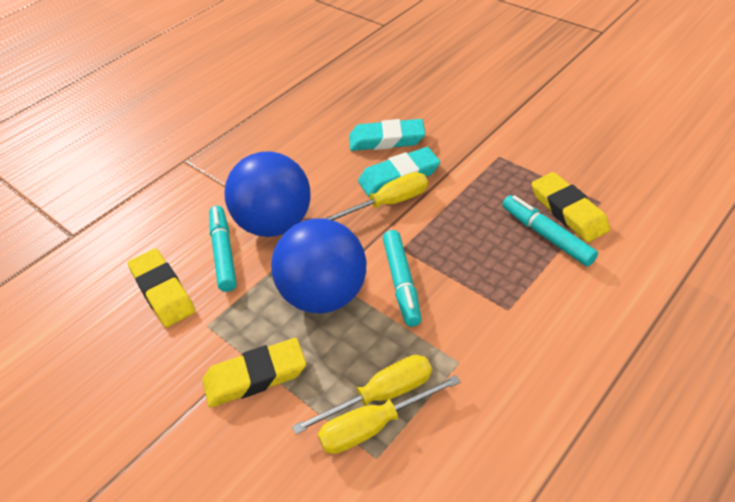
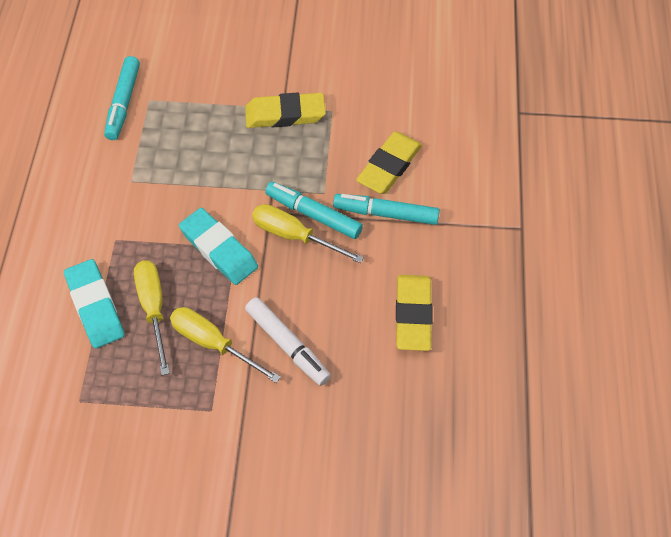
blue ball: [224,151,311,237] [271,218,366,314] = 2 -> none = 0
white marker: none = 0 -> [245,297,331,386] = 1

